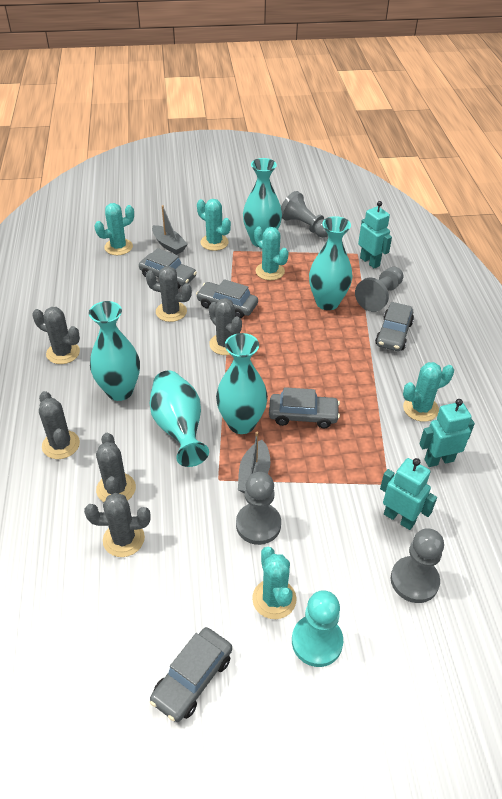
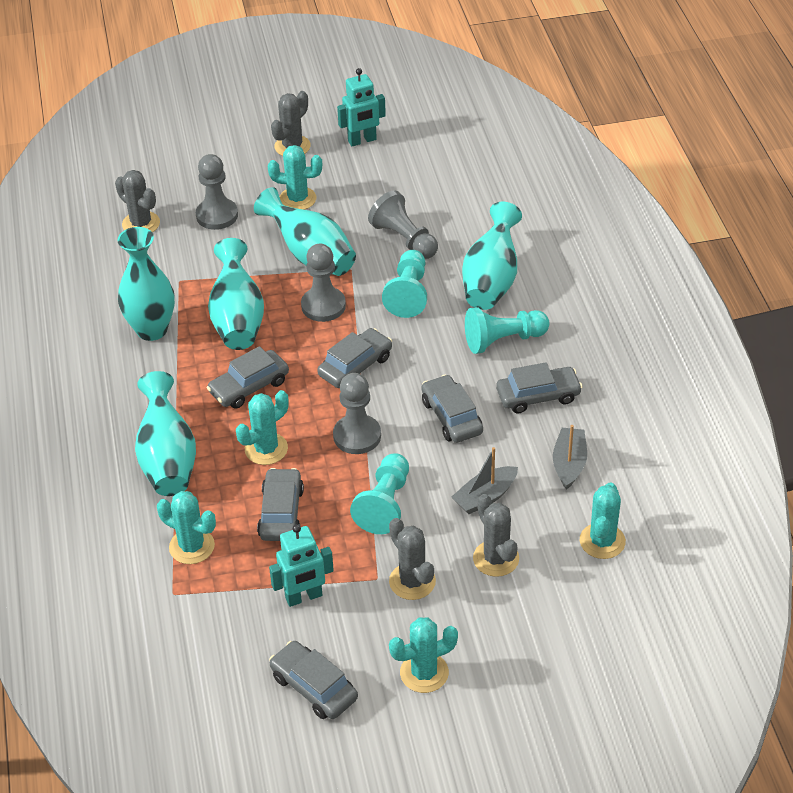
grey cactus: [33,307,80,364] [39,391,80,459] [84,493,150,557] [96,433,136,502] [146,266,192,322] [209,298,242,355] = 6 -> [115,170,160,232] [271,91,311,156] [389,518,436,600] [473,494,519,577] = 4
grey car: [139,248,197,289] [150,627,232,722] [196,279,258,318] [269,387,340,428] [375,302,414,351] = 5 -> [207,346,289,409] [257,468,304,541] [269,641,358,719] [317,328,392,388] [421,375,483,443] [496,362,583,413] = 6
turquoise pawn: [292,590,343,667] = 1 -> [350,453,409,534] [382,250,427,318] [465,307,549,354] = 3
turquoise robot: [358,201,392,269] [380,458,437,530] [419,399,475,467] = 3 -> [269,524,334,607] [337,68,386,146] = 2

